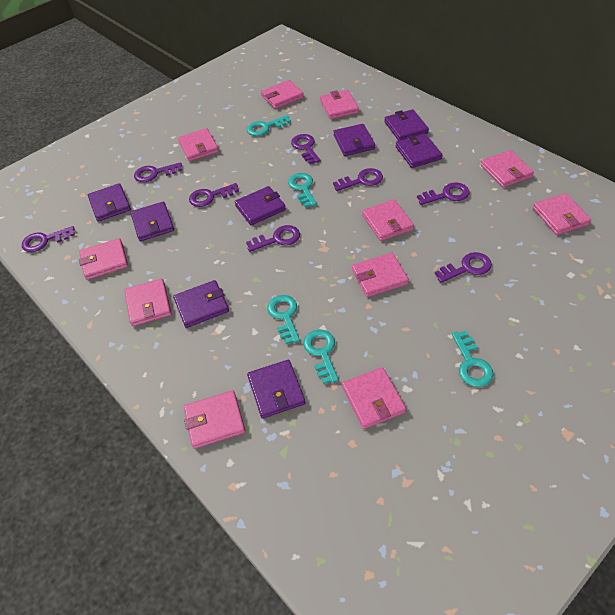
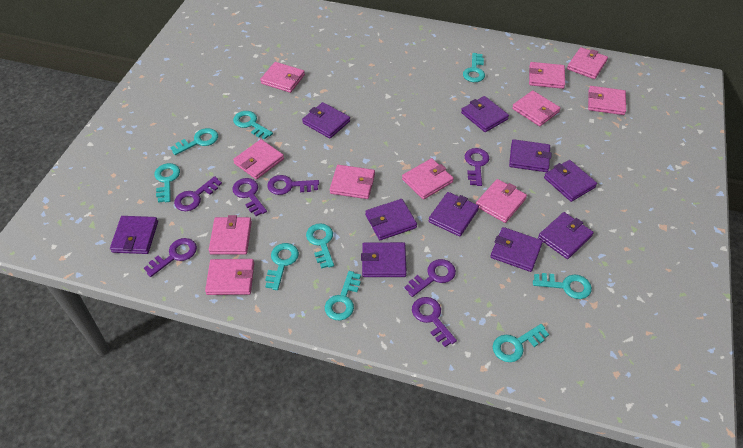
purple key: [22,226,75,252] [134,162,182,182] [189,183,239,207] [246,225,300,252] [291,134,321,164] [333,168,383,191] [417,182,470,205] [435,252,492,283] = 8 -> [144,238,197,277] [174,176,222,211] [232,178,267,216] [267,175,319,195] [405,259,456,297] [412,297,457,347] [465,148,489,186] = 7
purple wallet: [88,183,131,222] [130,201,174,241] [173,280,229,328] [234,186,286,225] [247,360,305,419] [333,124,375,156] [384,109,429,141] [396,133,442,168] = 8 -> [110,216,158,254] [302,102,350,139] [361,242,407,277] [365,199,417,240] [429,192,479,237] [461,96,509,132] [490,227,543,272] [509,139,552,172] [538,212,594,259] [544,160,597,202] = 10
turquoise key: [247,115,291,136] [267,295,300,344] [288,173,317,208] [303,329,339,384] [452,331,493,387] = 5 -> [155,163,180,203] [170,128,218,155] [233,111,273,139] [265,243,299,290] [306,223,334,269] [325,271,361,320] [463,53,485,82] [493,324,549,362] [533,273,592,299] = 9

